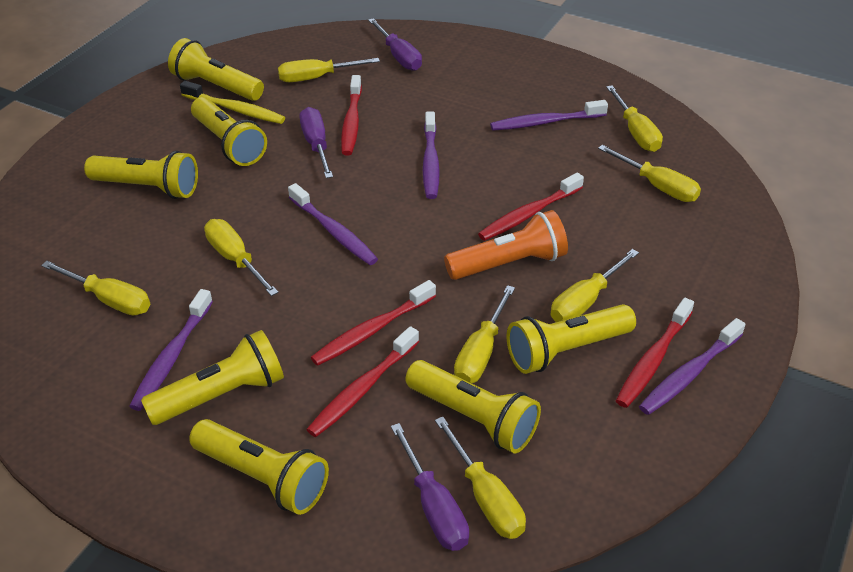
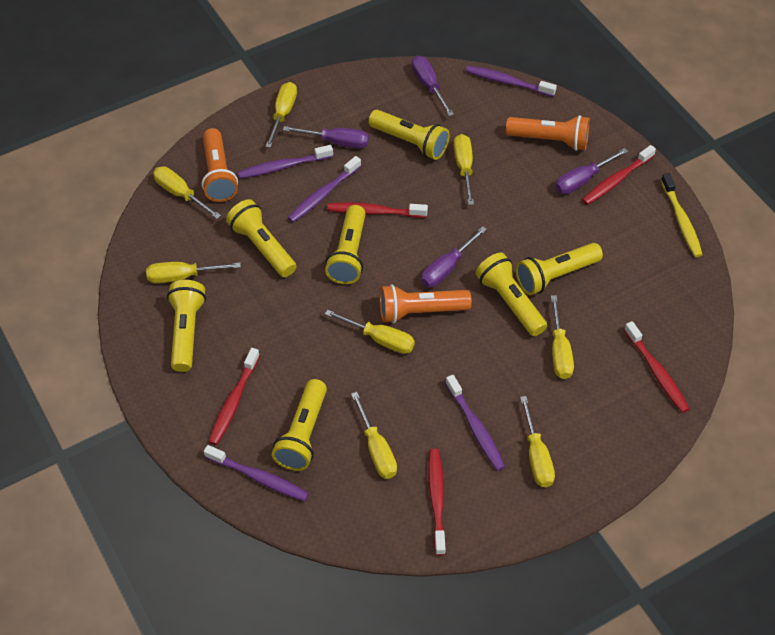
orange flashlight: [444,210,568,280] = 1 -> [202,128,238,202] [380,284,472,323] [506,115,590,151] = 3
purple screwdriver: [300,107,333,178] [368,18,422,71] [391,423,469,551] = 3 -> [283,126,369,148] [412,56,454,116] [421,226,487,287] [555,148,628,194] = 4

